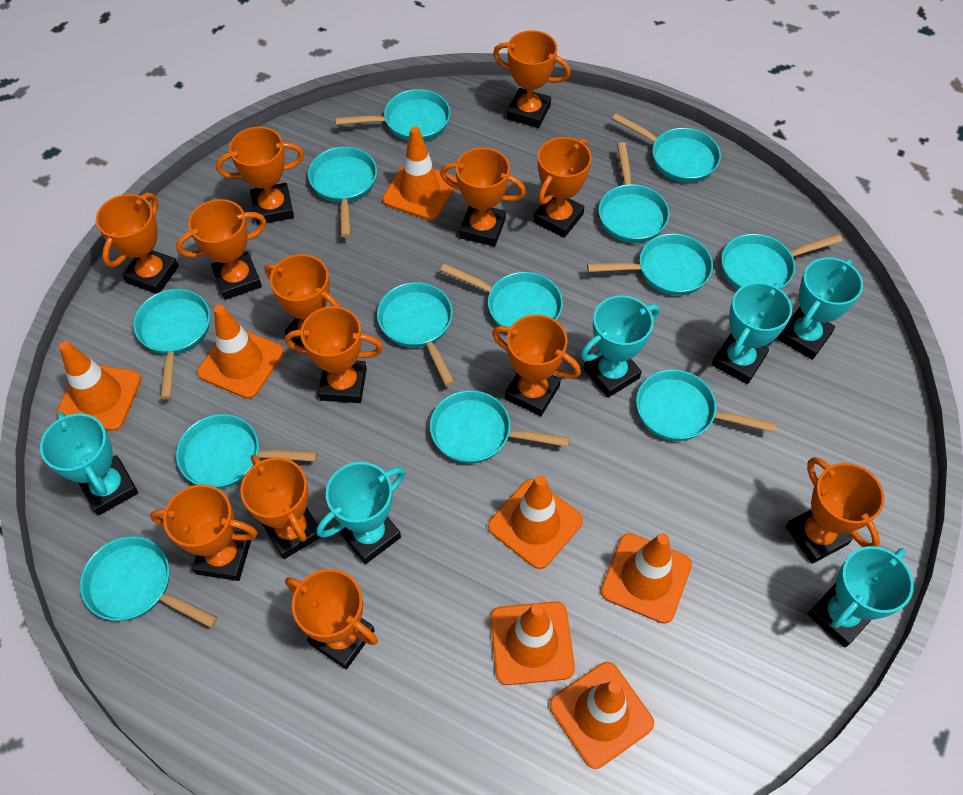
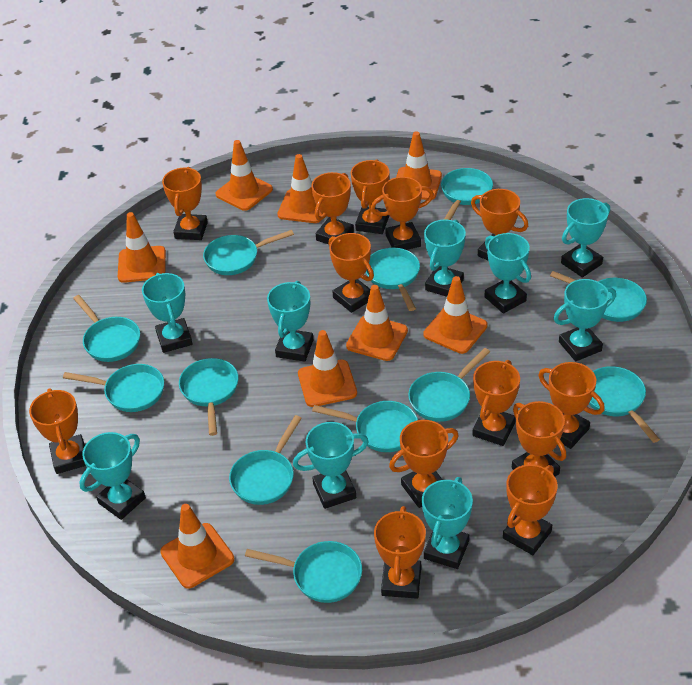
orange traffic cone: [56,341,141,431] [197,305,284,399] [382,127,457,220] [488,475,583,569] [490,601,575,685] [550,662,654,769] [601,533,692,624] = 7 -> [118,212,166,283] [160,504,235,588] [215,140,273,211] [277,154,322,223] [298,330,357,407] [346,285,408,361] [396,131,442,200] [423,276,488,354] = 8
turquoise pan: [80,536,218,628] [133,289,210,399] [176,414,318,489] [308,147,377,237] [335,89,450,141] [377,282,455,386] [430,390,570,464] [440,263,563,327] [587,233,713,296] [599,142,670,243] [612,113,721,183] [636,369,777,441] [721,234,843,289] = 13 -> [63,364,164,412] [73,295,140,362] [179,358,238,436] [203,230,294,275] [229,415,302,505] [245,541,362,603] [312,401,418,452] [366,248,420,311] [408,348,490,422] [441,168,493,220] [550,271,647,322] [589,366,660,443] = 12
turquoise trophy: [40,412,138,516] [317,462,405,564] [581,295,659,398] [712,282,792,384] [777,257,863,360] [807,546,914,648] = 6 -> [79,432,146,520] [142,273,193,353] [267,281,313,362] [293,422,369,509] [422,477,473,569] [424,220,466,297] [485,233,531,314] [554,279,616,361] [561,198,610,278] = 9

